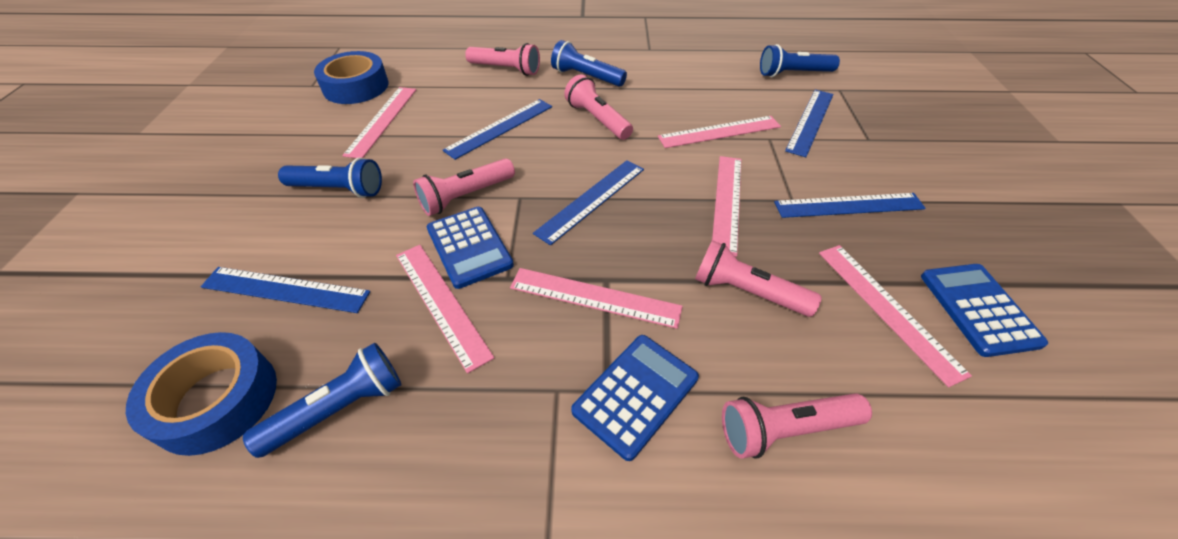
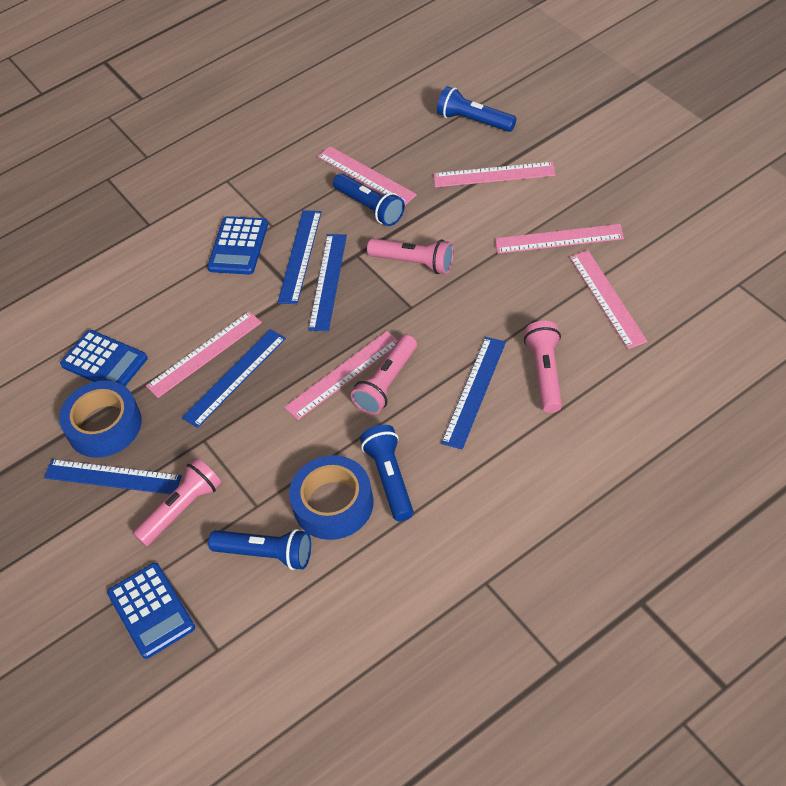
pink flashlight: [413,158,515,216] [465,43,540,76] [564,74,633,140] [695,240,822,317] [722,393,872,459] = 5 -> [133,458,221,546] [351,335,417,415] [367,238,454,274] [524,321,562,413] = 4

